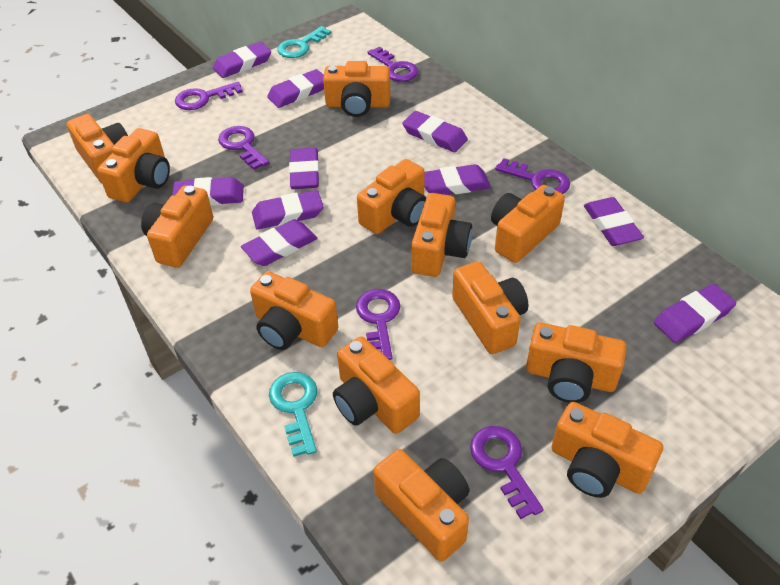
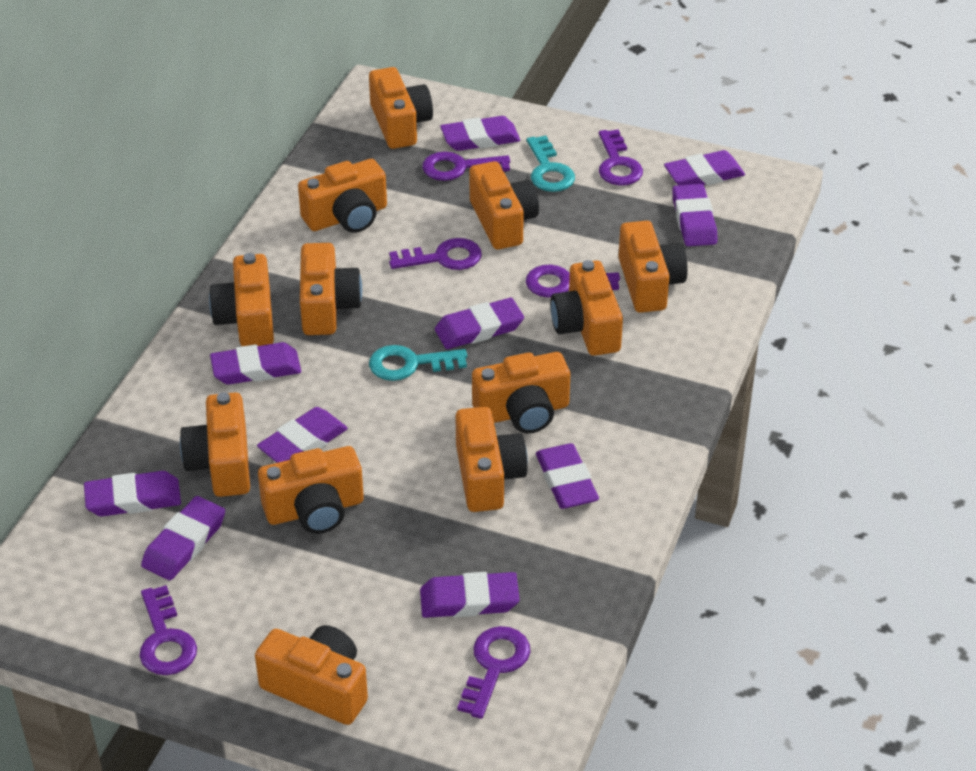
orange camera: [67,114,128,183] [98,128,170,203] [141,185,213,268] [250,271,338,350] [323,61,390,117] [333,336,420,434] [357,159,426,234] [373,449,469,562] [411,193,472,277] [452,261,528,354] [491,185,565,263] [526,322,627,403] [551,402,663,498] = 13 -> [180,392,250,497] [209,253,274,346] [255,625,368,725] [258,446,364,534] [298,159,387,233] [300,243,362,335] [369,67,433,149] [455,407,528,512] [469,161,539,249] [472,352,570,434] [550,260,623,356] [619,221,688,313] = 12

